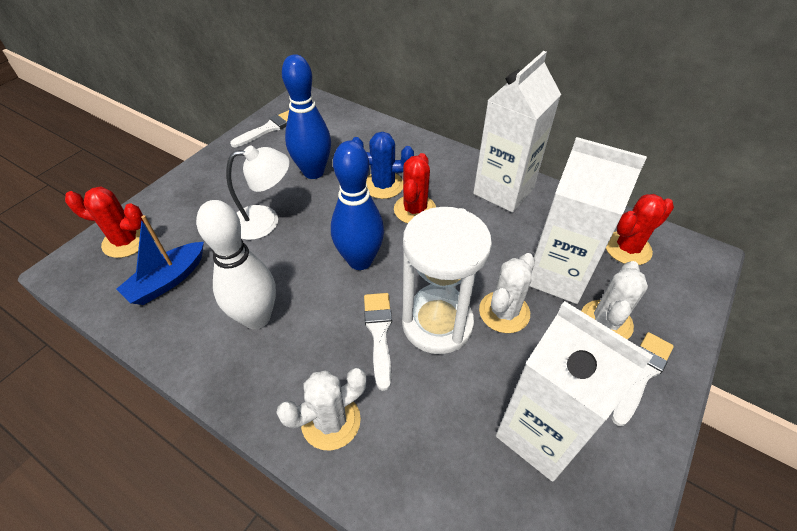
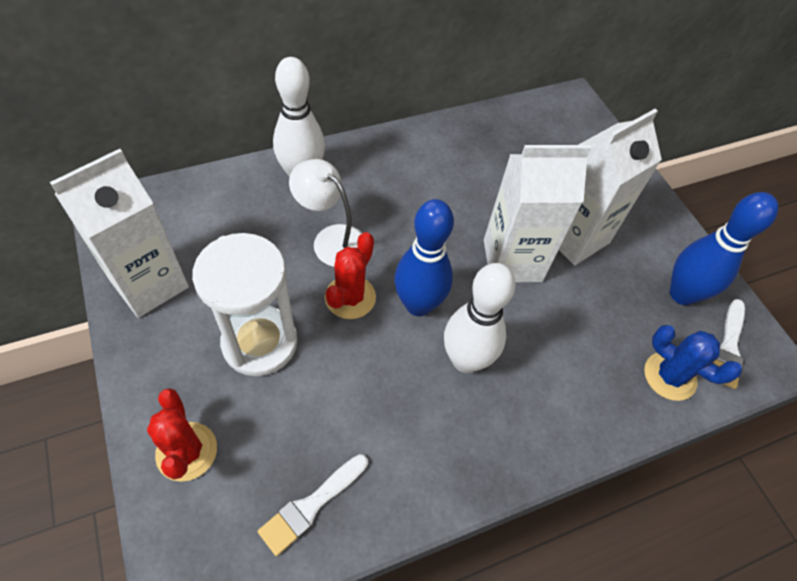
blue boat: [116,215,204,305] = 1 -> none = 0
red cactus: [65,187,144,258] [394,153,436,223] [606,194,674,265] = 3 -> [147,388,217,482] [325,232,376,319] = 2
white bowling pin: [196,200,276,329] = 1 -> [273,57,325,177] [444,263,515,373] = 2
white brush: [230,110,289,147] [364,293,392,391] [611,332,674,426] = 3 -> [258,454,368,556] [713,299,745,389] = 2
white cactus: [276,367,367,451] [479,253,535,333] [581,261,648,340] = 3 -> none = 0

